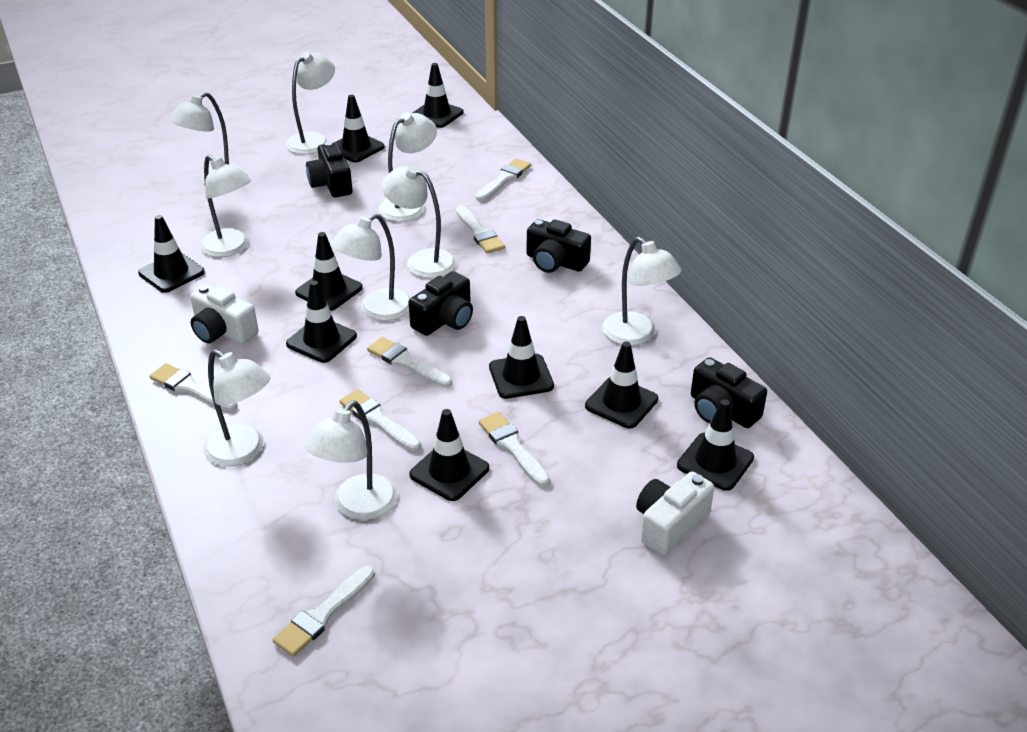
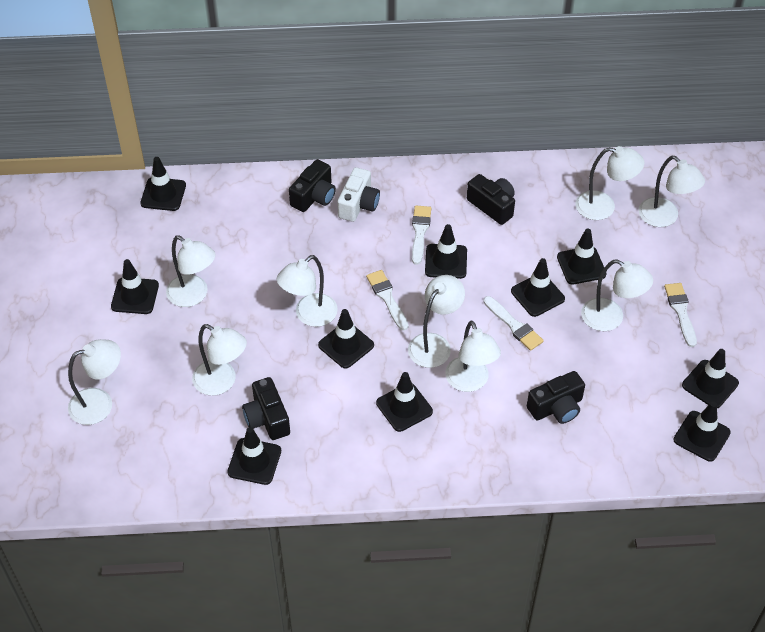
black traffic cone: [138,215,205,293] [286,280,357,363] [295,232,363,311] [334,95,385,162] [409,409,489,501] [412,63,463,128] [489,316,554,399] [585,341,658,428] [677,399,754,491] = 9 -> [111,259,159,314] [140,157,186,211] [227,427,281,485] [318,309,374,369] [376,372,433,432] [425,224,467,279] [511,258,565,317] [557,229,607,285] [673,401,731,462] [682,349,739,408] = 10
white brush: [149,363,237,411] [273,566,375,657] [339,389,421,451] [367,337,452,387] [456,205,505,254] [476,159,531,201] [479,412,550,487] = 7 -> [366,270,408,330] [412,205,431,265] [483,296,544,351] [664,283,697,347] = 4
white camera: [190,284,258,344] [636,472,714,555] = 2 -> [337,167,380,222] = 1

